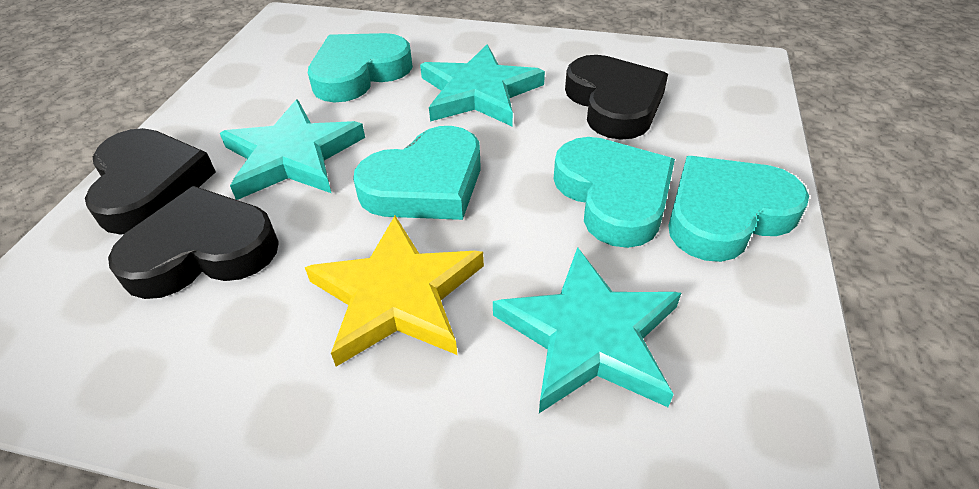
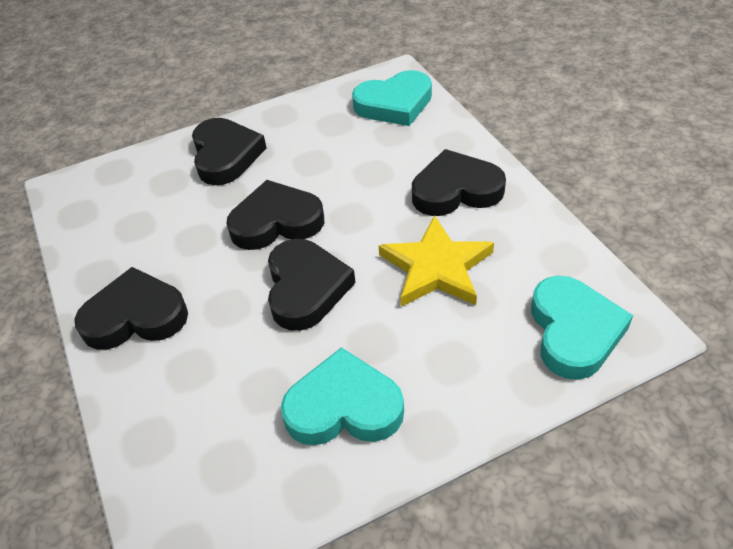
black heart: [85,128,216,235] [108,186,279,299] [565,55,668,140] = 3 -> [74,267,188,350] [192,118,266,185] [226,180,324,250] [268,239,355,331] [412,149,506,216] = 5
turquoise heart: [308,33,413,102] [353,126,481,220] [554,137,675,248] [668,156,809,262] = 4 -> [281,347,404,445] [352,70,432,126] [531,276,633,380] = 3
turquoise star: [220,100,365,200] [420,45,545,127] [493,247,681,413] = 3 -> none = 0

